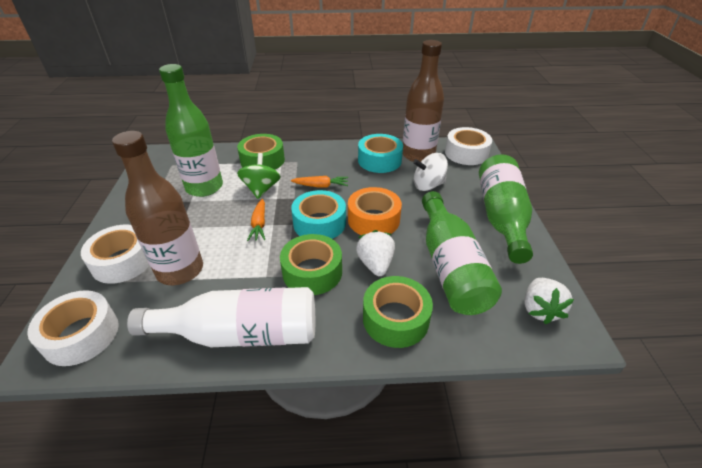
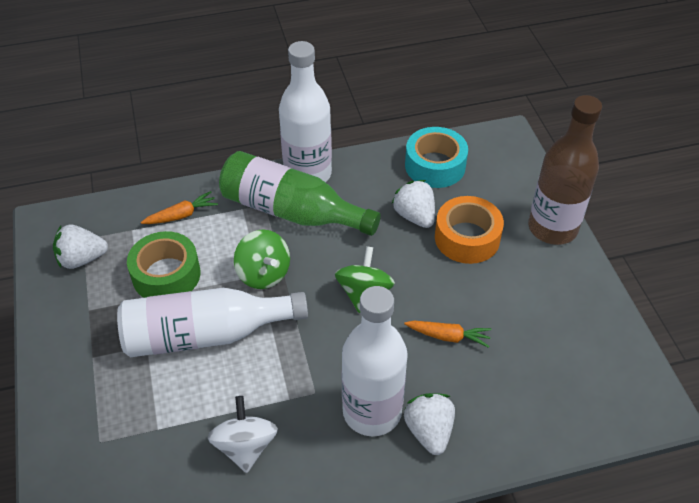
brown bottle: [112,131,203,285] [402,40,444,162] = 2 -> [528,95,602,245] = 1
green bottle: [159,64,223,197] [422,191,502,315] [479,154,533,264] = 3 -> [219,151,381,236] = 1
green spinning top: [237,153,281,199] = 1 -> [234,230,290,289] [335,246,395,313] = 2
green tape: [237,134,285,170] [280,234,342,295] [363,276,433,348] = 3 -> [127,231,200,298] = 1
turquoise tape: [291,190,346,239] [358,134,403,173] = 2 -> [405,127,468,188] = 1
white bottle: [127,287,315,347] = 1 -> [117,288,308,357] [279,41,332,182] [342,286,408,436] = 3
white strawberry: [356,230,395,276] [524,278,574,324] = 2 -> [53,225,108,269] [392,180,435,228] [404,393,455,455] = 3
white tape: [27,290,119,366] [81,224,150,284] [445,127,492,165] = 3 -> none = 0

